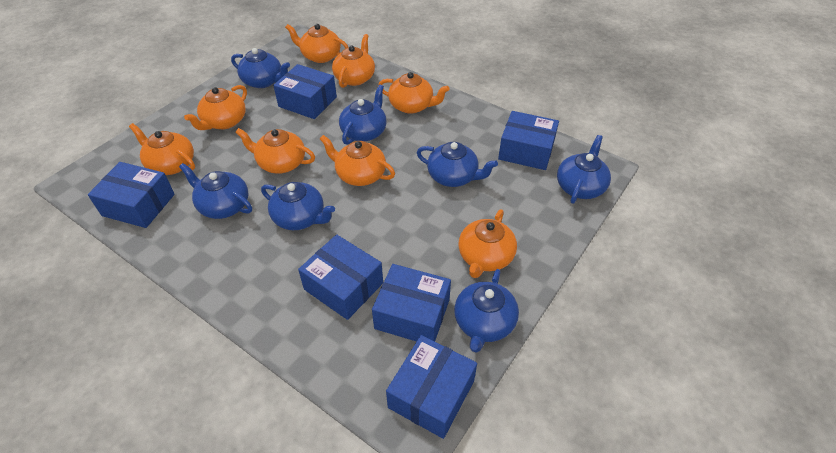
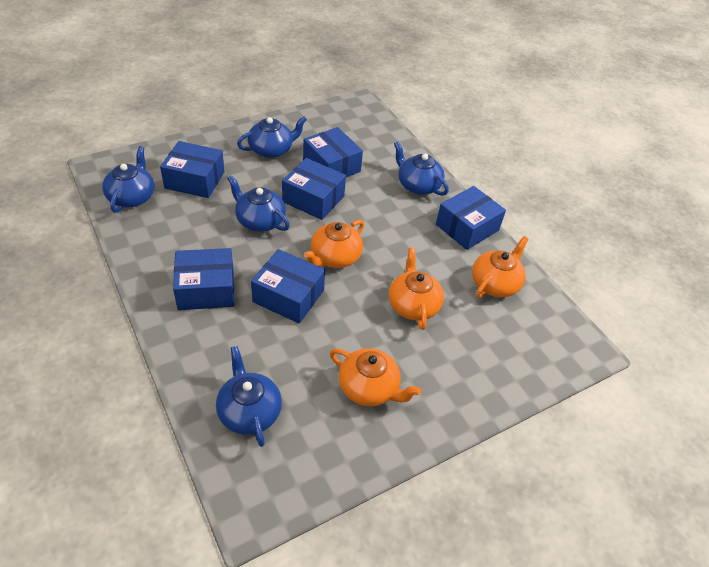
blue teapot: [179,163,252,219] [231,48,290,88] [261,182,335,230] [339,85,387,145] [417,142,498,187] [454,269,519,353] [557,135,611,204] = 7 -> [102,146,154,213] [216,346,282,447] [227,175,290,232] [237,116,307,158] [394,141,449,196] = 5
orange teapot: [129,123,195,175] [184,85,247,130] [235,128,315,174] [285,24,348,63] [320,135,395,186] [332,34,375,88] [378,72,450,114] [459,209,517,278] = 8 -> [304,220,364,268] [330,348,421,406] [389,248,444,330] [472,236,528,298] = 4

